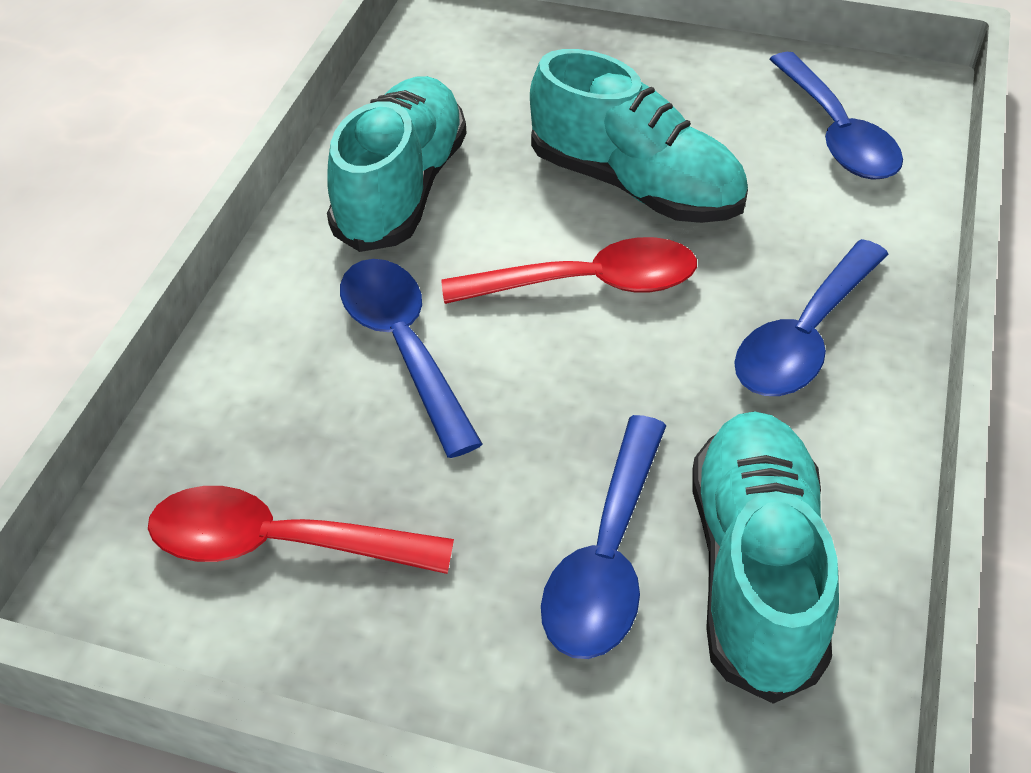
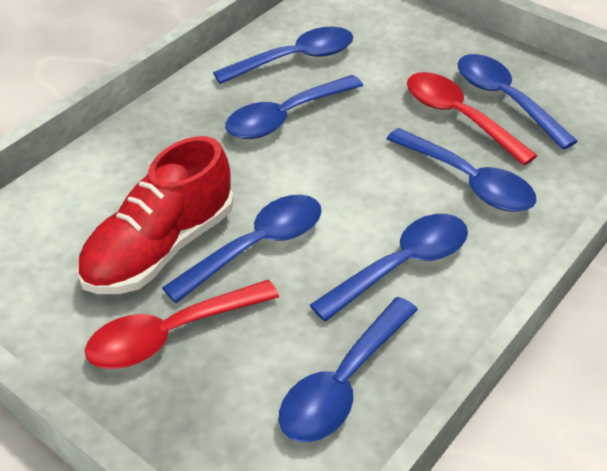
blue spoon: [340,259,483,458] [541,415,666,659] [734,239,888,396] [769,52,903,180] = 4 -> [162,195,322,303] [213,27,353,84] [225,75,363,139] [279,297,418,442] [310,214,468,322] [386,128,536,212] [458,54,578,150] = 7
red shoe: none = 0 -> [77,136,234,294] = 1
turquoise shoe: [327,76,466,252] [530,49,748,223] [692,411,839,704] = 3 -> none = 0

